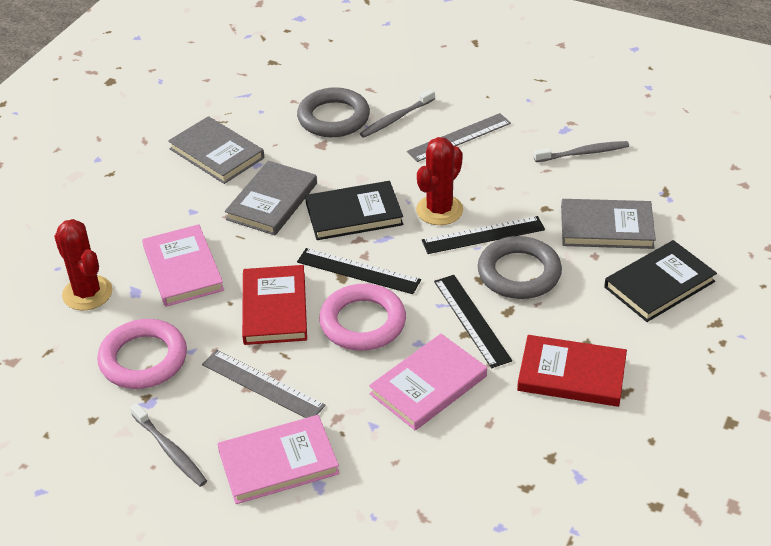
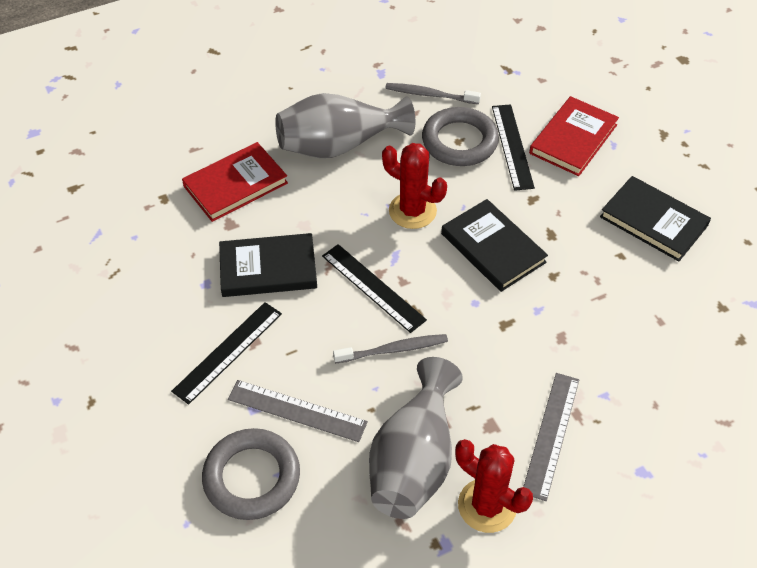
black book: [305,181,403,240] [604,240,717,322] = 2 -> [219,233,317,297] [441,199,548,292] [600,176,711,262] = 3
grey book: [168,116,264,184] [225,161,317,235] [561,199,656,249] = 3 -> none = 0
grey toothbrush: [130,403,207,487] [360,89,435,138] [534,141,629,162] = 3 -> [333,334,448,363] [385,83,481,104] = 2
grey vase: none = 0 -> [275,93,415,158] [369,357,463,519] = 2
pink book: [142,224,224,307] [217,415,340,504] [369,334,487,431] = 3 -> none = 0
pink ring: [97,319,187,389] [319,284,406,351] = 2 -> none = 0

